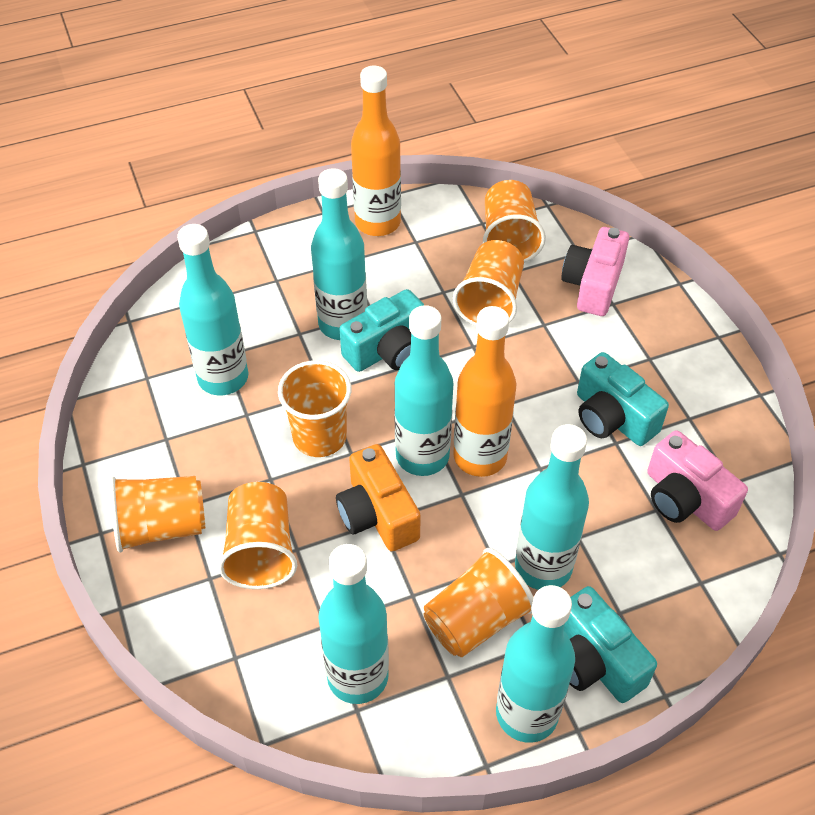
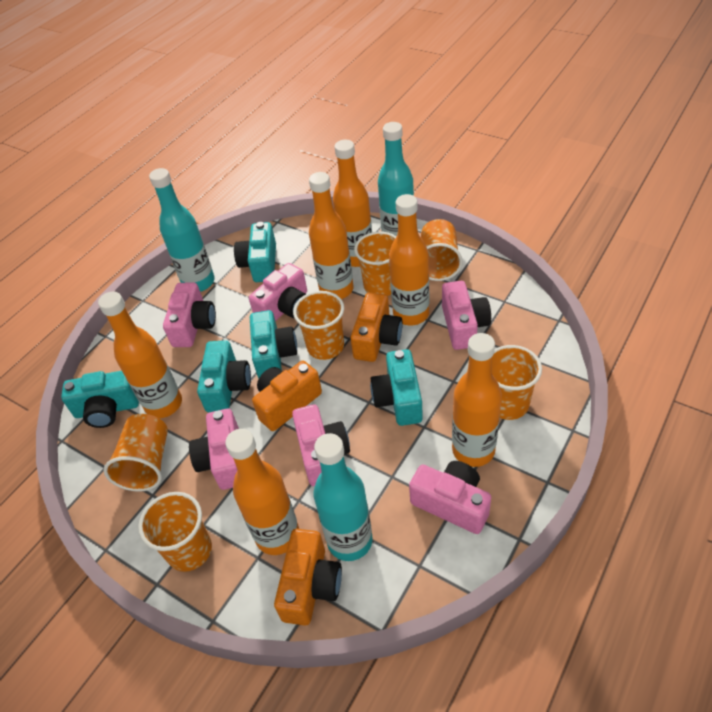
orange bottle: [351,66,401,236] [453,306,517,477] = 2 -> [98,292,182,418] [225,429,299,555] [309,172,353,299] [333,140,372,267] [389,194,429,325] [452,333,502,467] = 6
orange camera: [336,444,421,551] = 1 -> [252,361,322,431] [274,529,342,626] [351,292,403,362] = 3
pink camera: [561,227,629,316] [647,430,748,531] = 2 -> [163,282,216,347] [189,409,239,490] [249,263,307,321] [292,404,350,486] [409,461,491,534] [442,281,491,350] = 6
turquoise bottle: [177,224,248,395] [311,168,367,340] [318,544,389,704] [394,305,454,476] [496,585,575,743] [515,424,589,590] = 6 -> [149,168,215,292] [313,433,373,561] [378,122,414,236] = 3
turquoise camera: [340,289,424,372] [564,586,657,703] [577,352,669,446] = 3 -> [61,371,139,428] [197,340,251,412] [234,222,276,282] [250,310,297,379] [370,349,423,426] = 5

